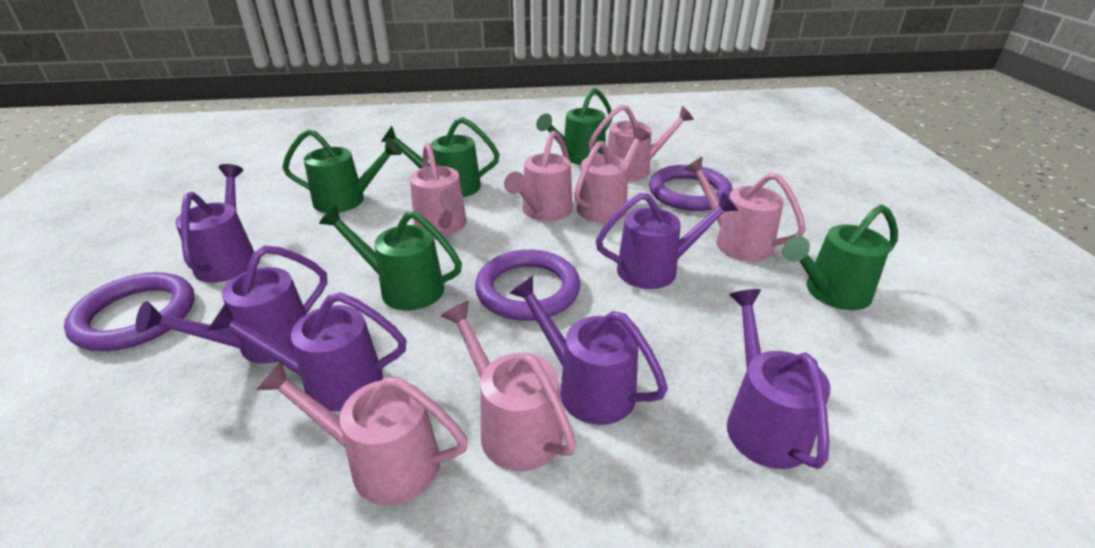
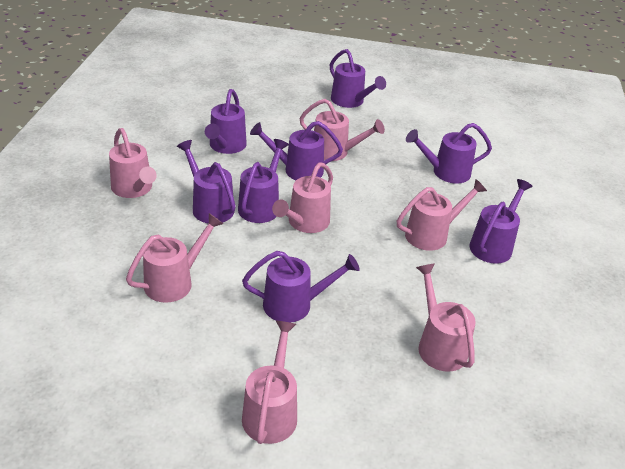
green watering can: [282,129,402,213] [319,205,462,310] [381,117,500,197] [536,88,612,165] [782,205,898,310] = 5 -> none = 0
purple ring: [64,272,194,351] [475,249,581,321] [649,165,733,211] = 3 -> none = 0
purple watering can: [136,245,327,364] [175,164,254,283] [207,292,407,411] [510,276,668,425] [596,192,738,289] [727,289,831,469] = 6 -> [177,140,236,224] [205,89,247,154] [238,139,289,223] [242,251,360,323] [250,121,343,180] [330,49,386,108] [406,123,492,184] [469,179,533,264] = 8

